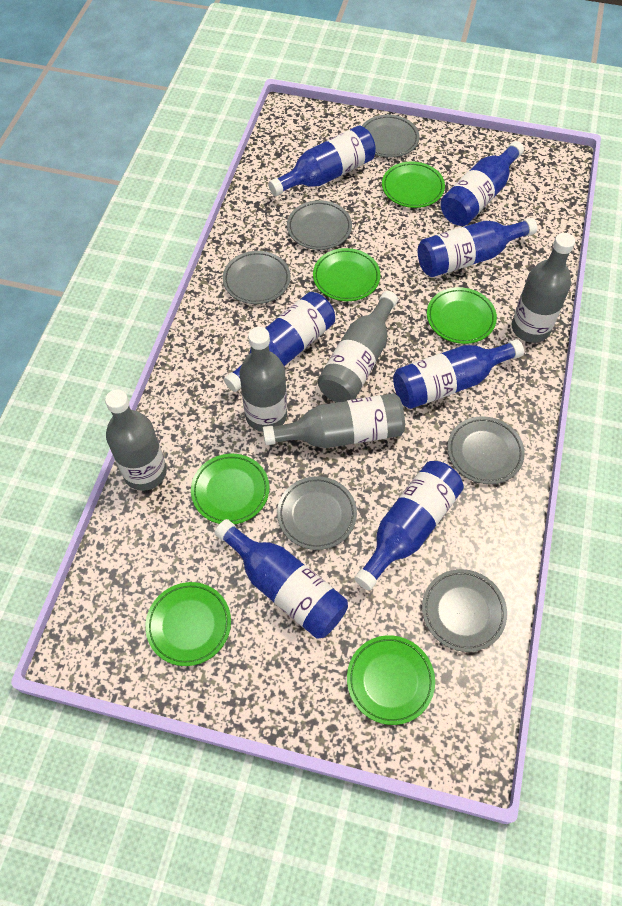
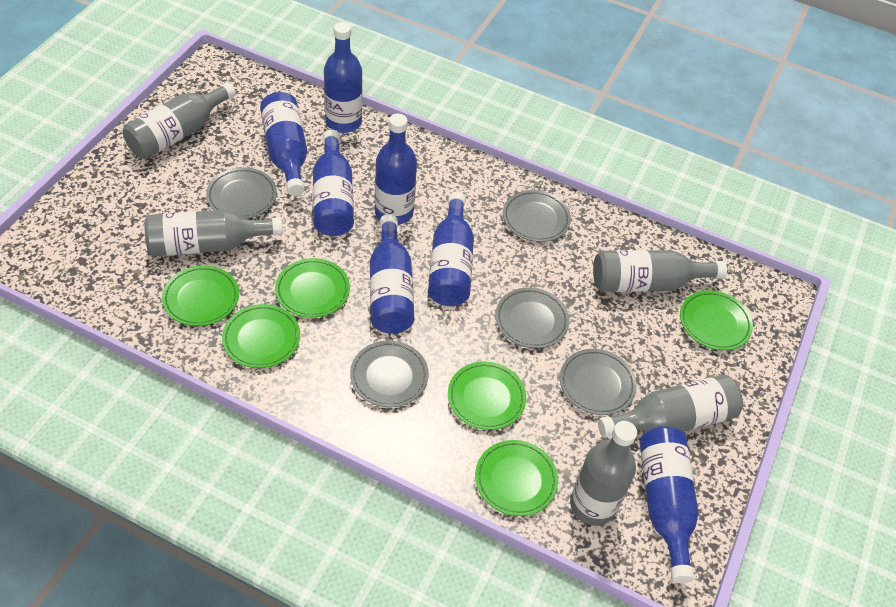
grey plate: [223,251,290,304] [277,476,357,550] [287,200,352,250] [362,115,419,158] [422,569,507,652] [447,416,525,484] = 6 -> [206,167,277,219] [350,341,429,407] [495,288,569,348] [503,190,571,242] [560,349,637,415] = 5

